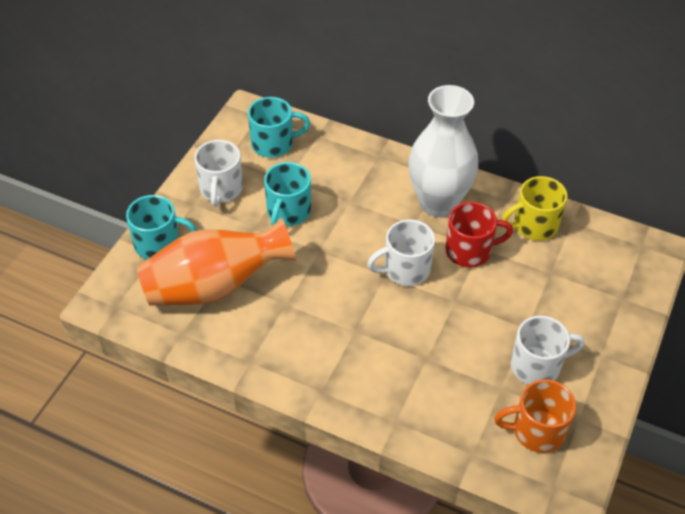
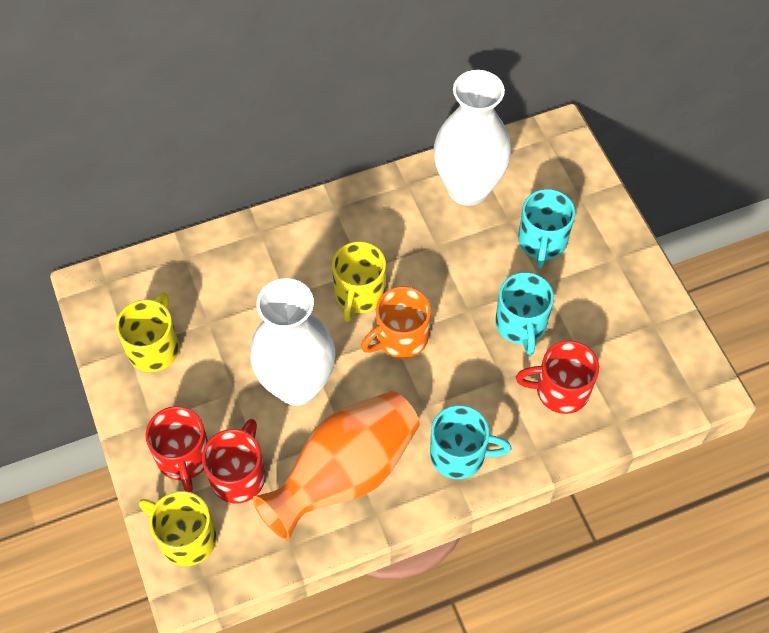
red mug: [445,202,513,267] = 1 -> [145,406,208,493] [202,419,265,503] [516,341,599,414] = 3
white mug: [194,140,243,207] [368,220,435,286] [511,316,585,385] = 3 -> none = 0
white vase: [408,85,478,217] = 1 -> [250,278,335,406] [433,70,511,206] = 2
yellow mug: [501,176,568,241] = 1 -> [116,292,179,372] [139,491,217,566] [332,241,386,322] = 3

